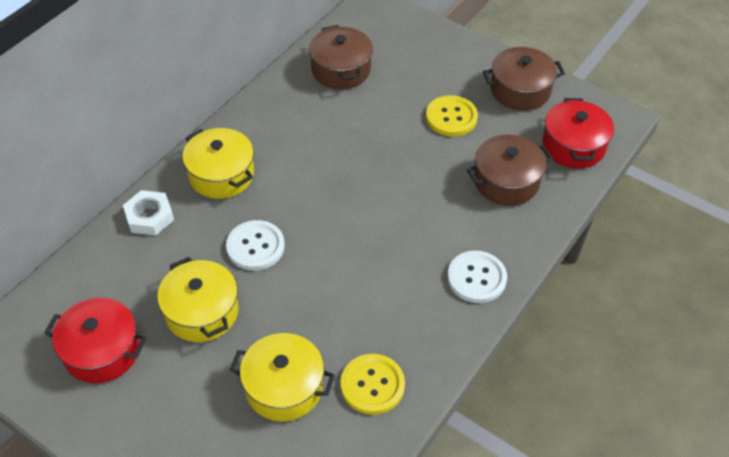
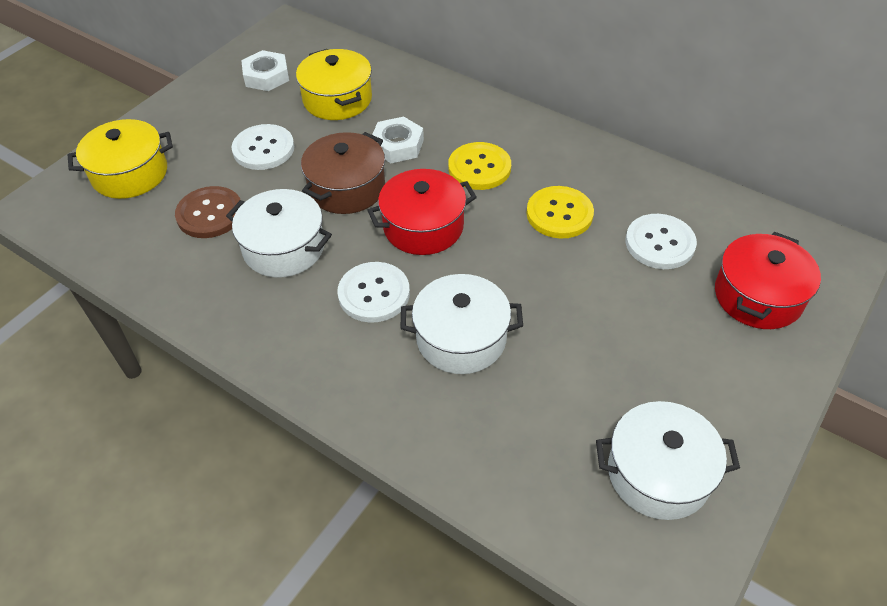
brown button: none = 0 -> [175,186,240,238] = 1
brown pot: [309,25,373,89] [467,135,553,206] [483,47,565,111] = 3 -> [301,132,385,214] = 1
white button: [226,220,285,270] [447,251,507,303] = 2 -> [232,124,294,170] [337,262,410,323] [625,214,697,269] = 3
white nut: [123,190,174,236] = 1 -> [241,50,289,91] [372,116,424,163] = 2
white pot: none = 0 -> [226,189,332,278] [401,274,523,374] [596,401,740,520] = 3
yellow pot: [157,257,239,342] [182,128,254,199] [230,333,335,421] = 3 -> [68,119,173,199] [296,49,372,120] = 2

